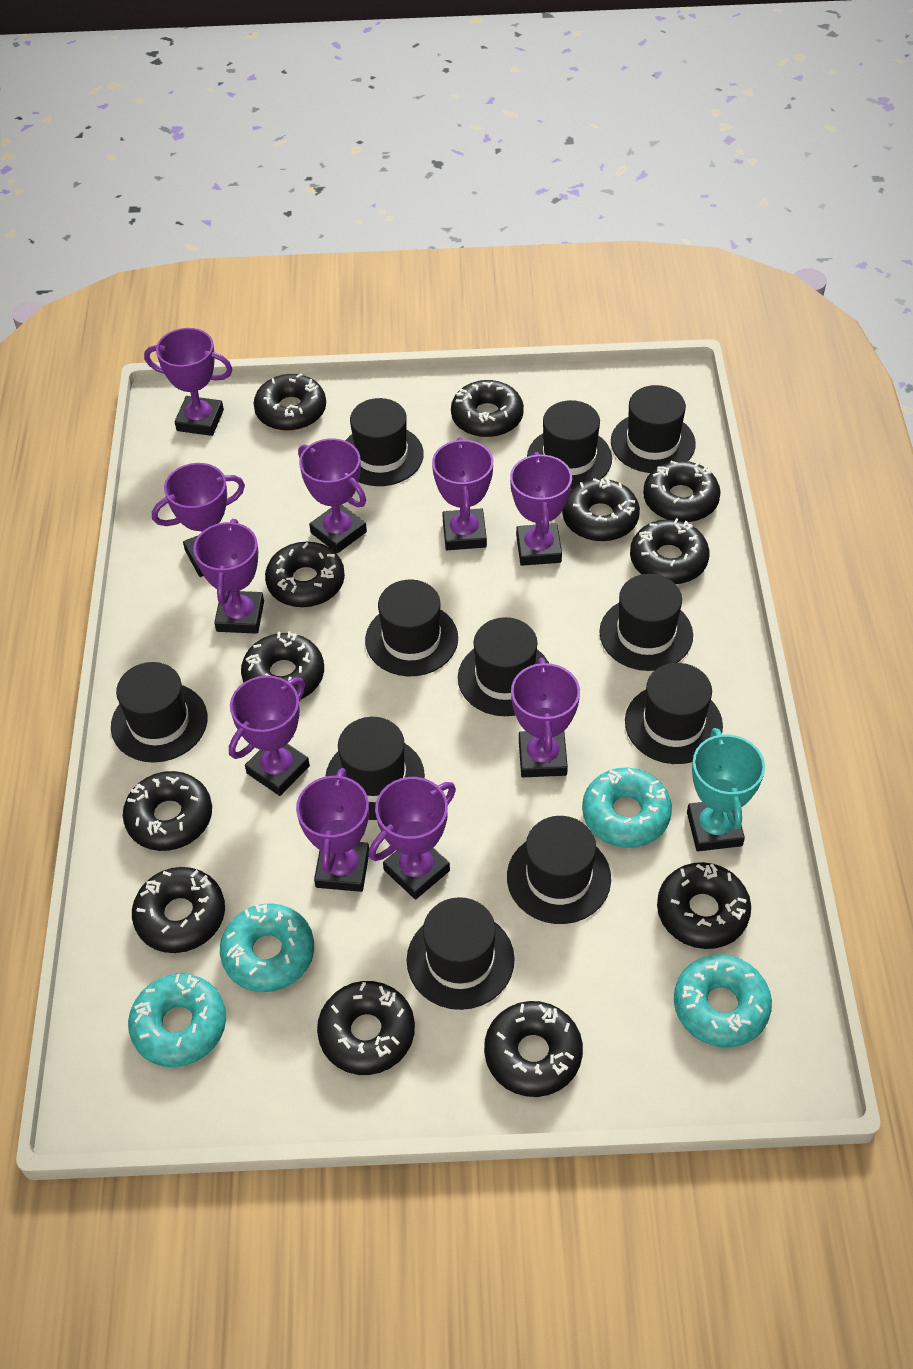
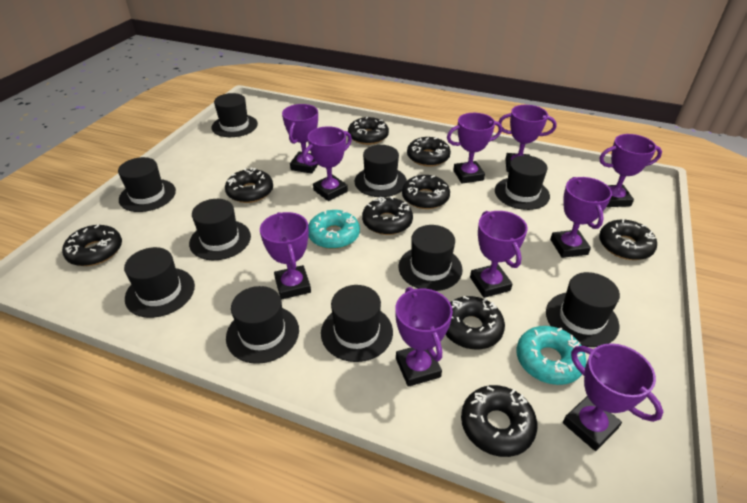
black donut: [123,771,212,851] [132,867,225,953] [241,631,324,700] [254,373,326,431] [265,542,345,607] [317,981,415,1075] [451,380,524,437] [484,1001,583,1097] [562,477,640,542] [630,518,709,584] [643,461,721,522] [657,862,751,949] = 12 -> [62,225,122,266] [225,168,273,203] [348,117,389,145] [362,196,413,235] [402,175,450,209] [407,137,451,167] [445,296,505,349] [461,385,537,457] [599,219,657,260] = 9
black hat: [111,662,208,763] [326,717,425,820] [345,398,424,486] [365,579,458,676] [407,897,515,1010] [458,617,549,716] [507,816,611,924] [527,400,612,489] [599,574,693,671] [611,385,696,473] [625,663,723,764] = 11 -> [118,157,176,212] [124,247,195,318] [189,199,251,260] [212,93,258,137] [226,286,299,364] [321,285,393,362] [355,145,407,197] [399,225,463,291] [495,155,550,210] [546,272,620,347] = 10
turquoise donut: [128,974,226,1067] [220,903,314,992] [582,767,672,848] [674,954,772,1047] = 4 -> [308,210,360,249] [516,326,586,385] = 2
turquoise trophy: [687,728,765,851] = 1 -> none = 0

